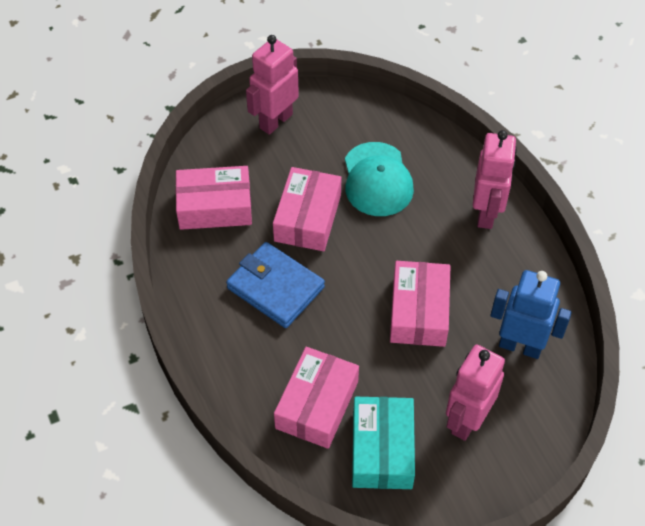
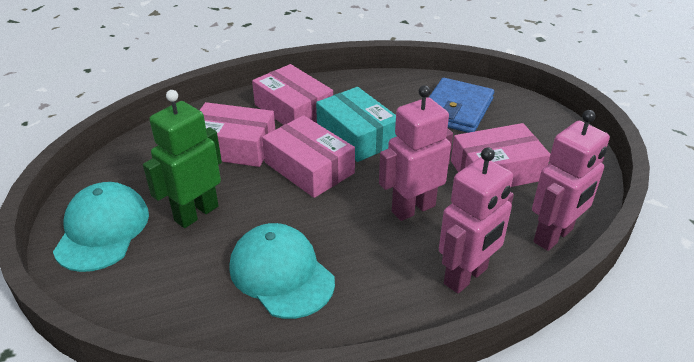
blue robot: [491,270,572,359] = 1 -> none = 0
green robot: none = 0 -> [143,90,222,228] = 1
turquoise cap: [345,142,414,216] = 1 -> [53,182,149,272] [229,223,335,319] = 2

